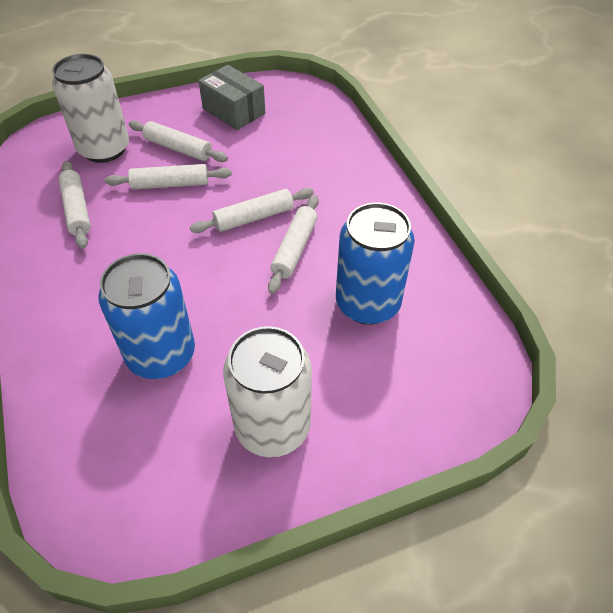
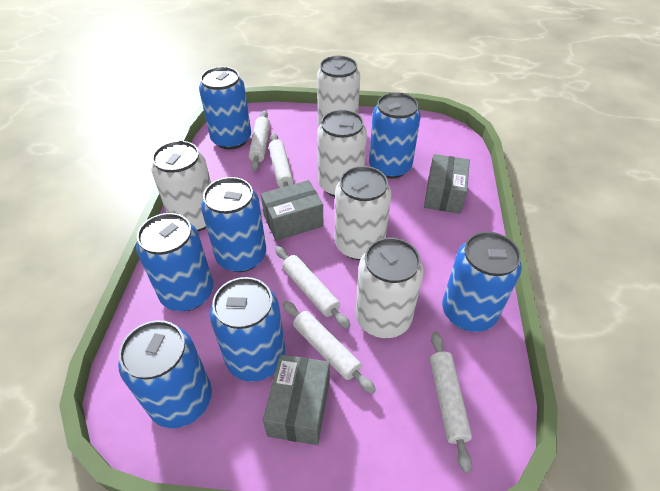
blue can: [98,253,195,379] [336,203,415,325] = 2 -> [118,320,212,428] [136,213,213,311] [199,67,251,150] [201,177,266,272] [210,277,285,382] [369,92,421,179] [442,232,522,332] = 7
grey box: [199,65,265,130] = 1 -> [261,180,323,241] [263,354,330,445] [424,154,470,214] = 3
white can: [52,54,129,163] [223,326,312,457] = 2 -> [151,141,211,231] [317,56,360,126] [317,110,367,197] [335,166,391,260] [356,238,424,338] = 5

